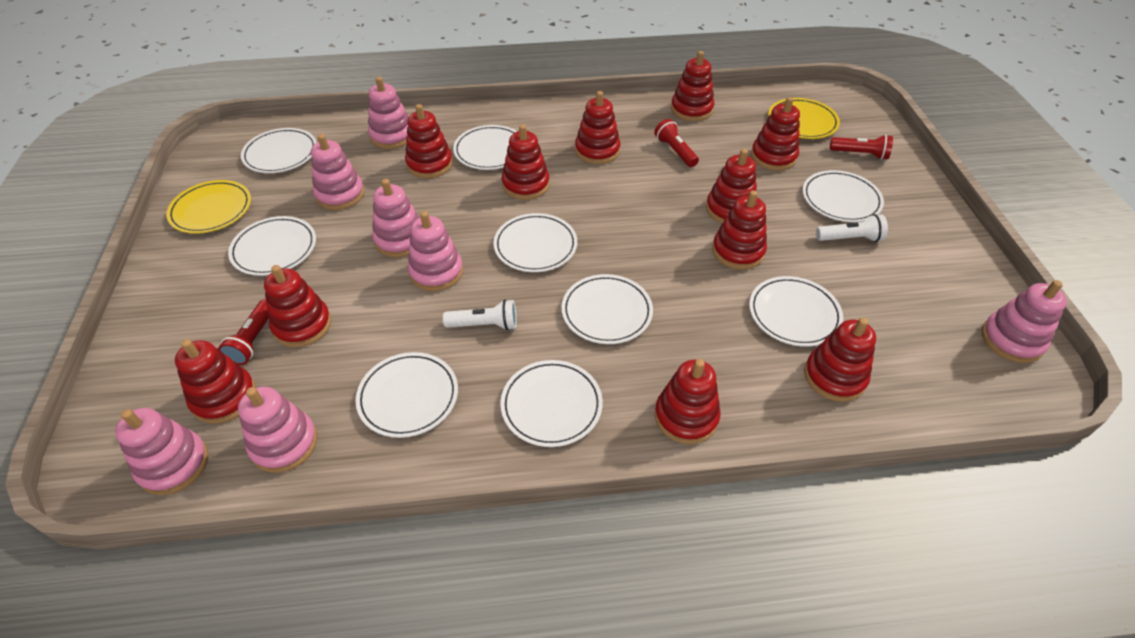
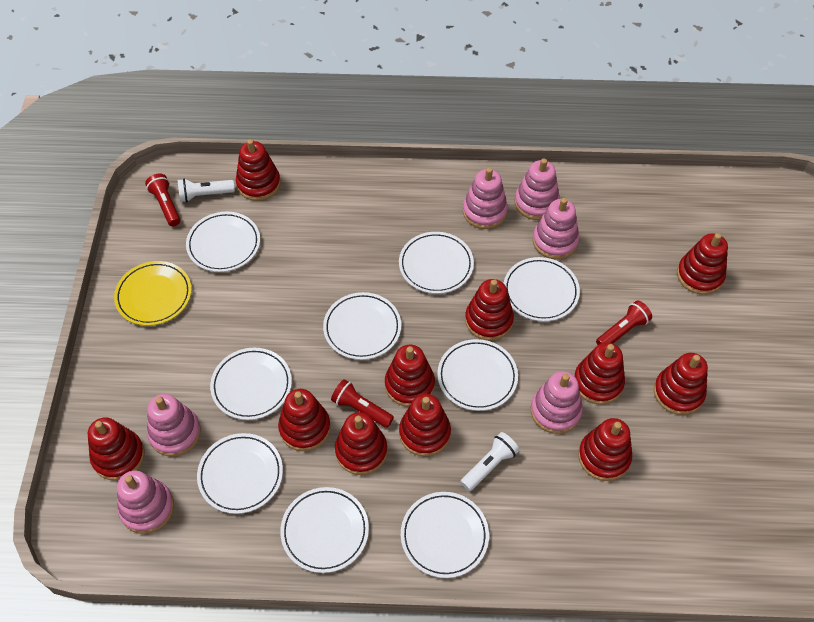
pink stacking toy: [115,408,209,495] [238,387,317,473] [311,134,364,210] [368,77,409,149] [372,179,419,257] [408,211,463,291] [982,280,1067,363] = 7 -> [117,471,174,534] [147,394,201,457] [463,167,508,229] [515,159,560,220] [531,371,583,434] [533,198,579,259] = 6
yellow plate: [166,180,251,234] [768,98,840,139] = 2 -> [114,261,192,326] = 1

